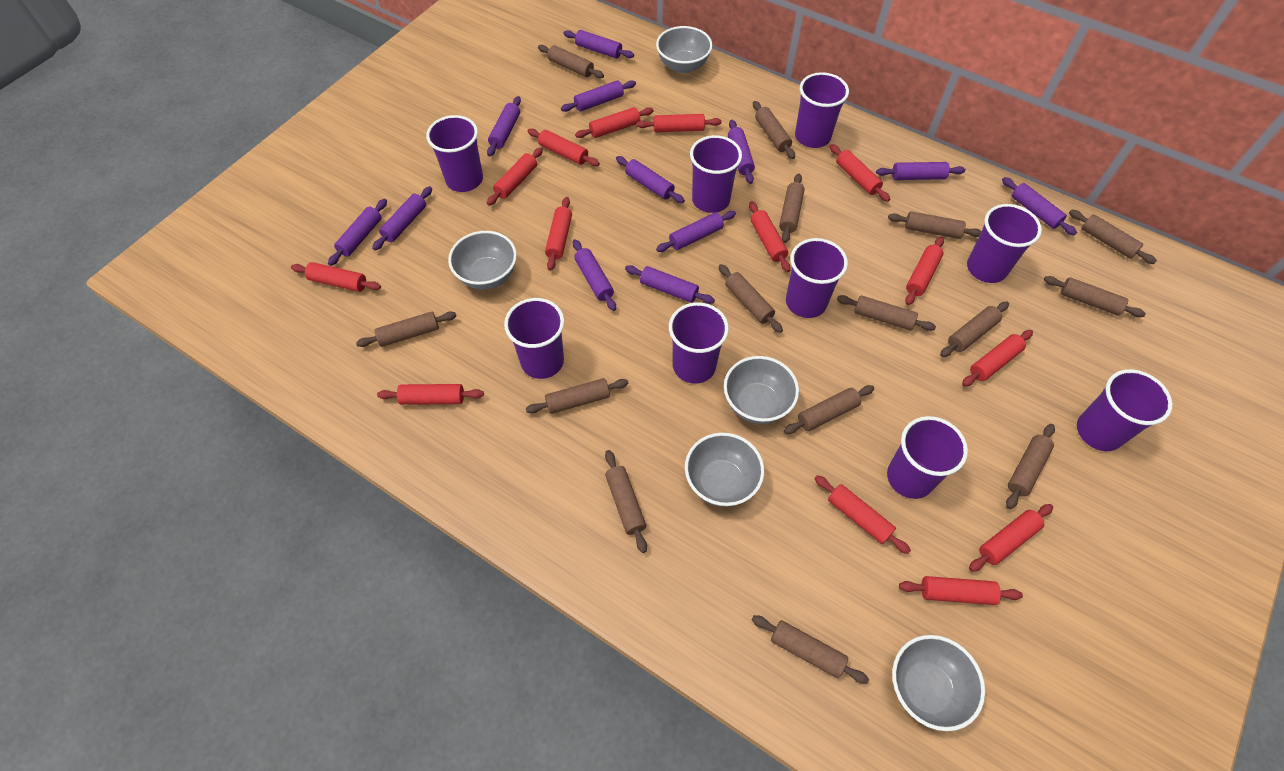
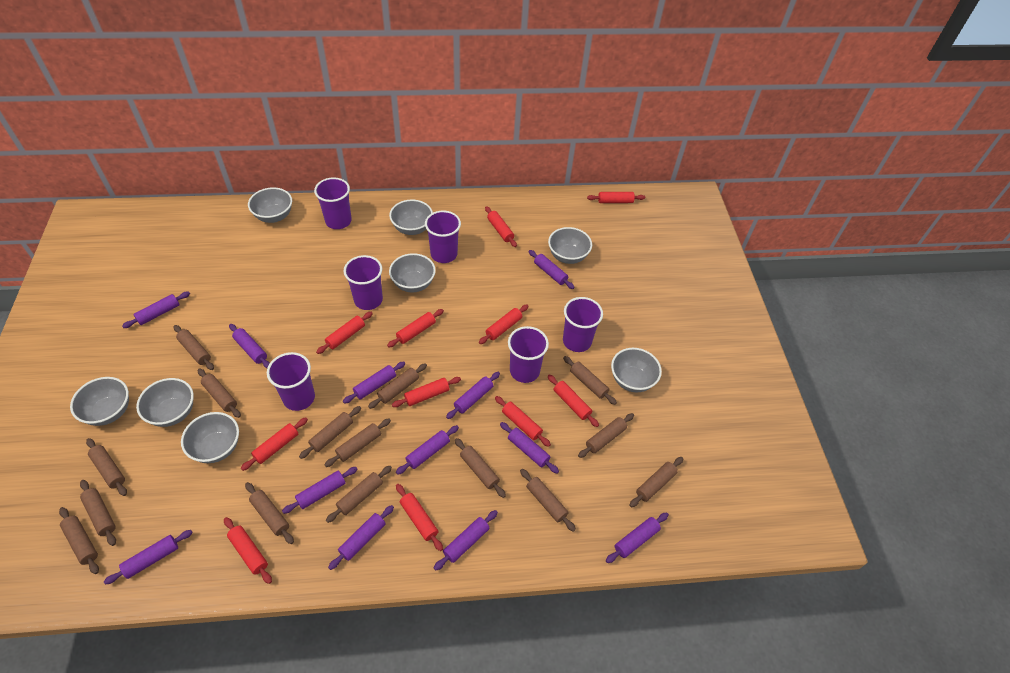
grey bowl: [448,231,517,290] [656,26,712,73] [685,433,764,507] [724,356,799,424] [892,635,985,731] = 5 -> [70,377,129,426] [136,378,194,427] [181,412,239,463] [248,187,292,223] [389,199,433,235] [389,253,436,293] [548,227,592,264] [611,348,662,393] = 8
purple cup: [426,115,483,192] [504,298,564,379] [669,302,729,384] [690,135,742,213] [786,238,848,318] [795,72,849,148] [887,416,968,499] [967,204,1042,283] [1077,369,1173,451] = 9 -> [267,352,315,411] [314,177,352,229] [344,255,383,310] [425,211,461,263] [508,326,549,383] [563,297,603,352] = 6
red rolling pin: [291,262,381,292] [377,384,484,405] [487,147,543,206] [527,129,600,166] [545,197,572,271] [575,107,654,138] [637,114,722,132] [749,201,791,272] [814,475,911,554] [829,144,890,202] [899,576,1023,605] [905,237,944,305] [962,330,1033,386] [969,504,1053,572] = 14 -> [224,517,272,584] [241,417,308,471] [316,312,373,354] [387,309,444,347] [392,377,461,407] [396,484,443,551] [479,305,529,344] [485,206,517,247] [495,396,551,447] [548,374,599,427] [587,192,645,203] = 11

